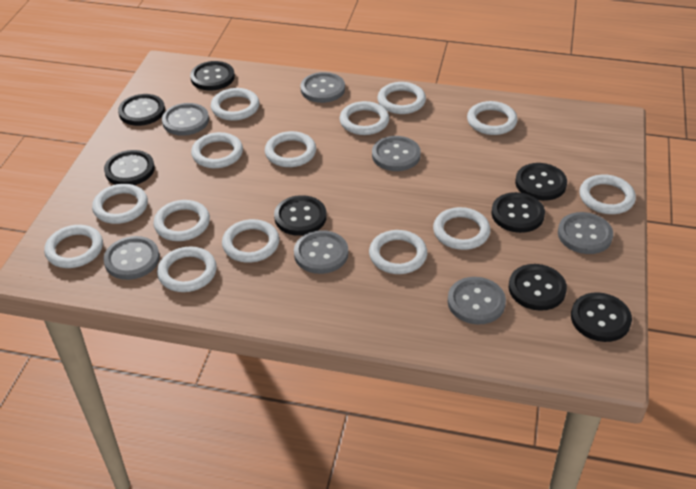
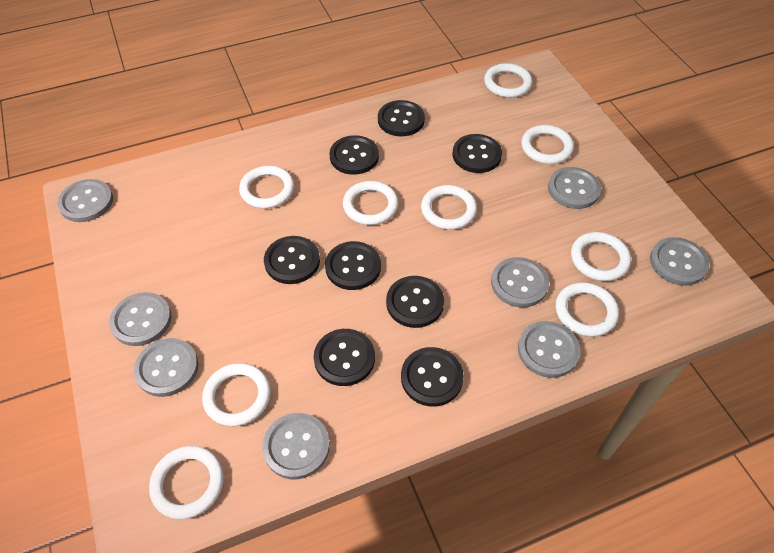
grey button: [103,236,160,280] [162,103,209,136] [294,230,348,274] [300,72,345,103] [372,136,421,171] [447,277,506,325] [558,212,613,254] = 7 -> [57,179,113,222] [109,292,172,346] [134,338,198,397] [262,413,330,479] [491,257,549,308] [518,321,580,378] [548,167,601,209] [650,237,709,286] = 8
white ring: [44,225,103,268] [92,184,148,224] [153,200,210,241] [157,246,217,292] [191,132,243,168] [211,88,259,121] [222,219,279,263] [265,131,316,167] [340,101,389,135] [369,230,427,274] [377,82,426,114] [433,207,490,250] [467,101,518,135] [580,175,636,214] = 14 -> [149,446,224,519] [202,363,271,426] [239,166,294,209] [343,181,398,225] [421,185,477,230] [484,63,532,98] [521,125,574,164] [556,282,619,337] [571,232,631,281] = 9

